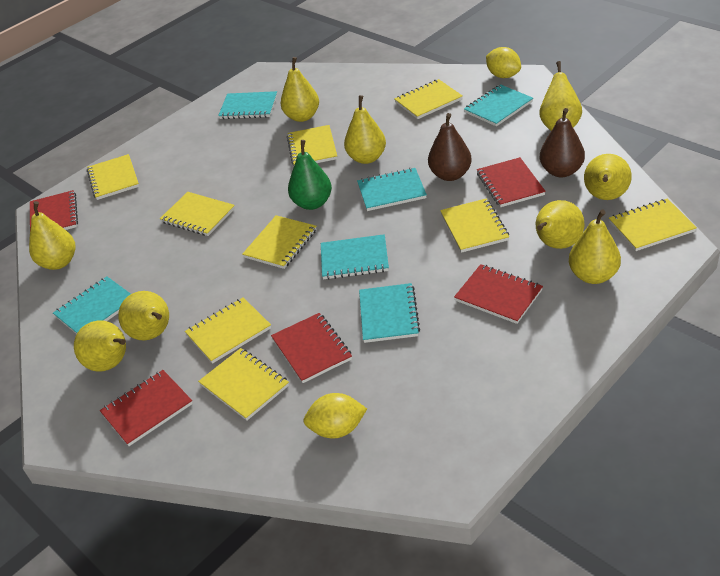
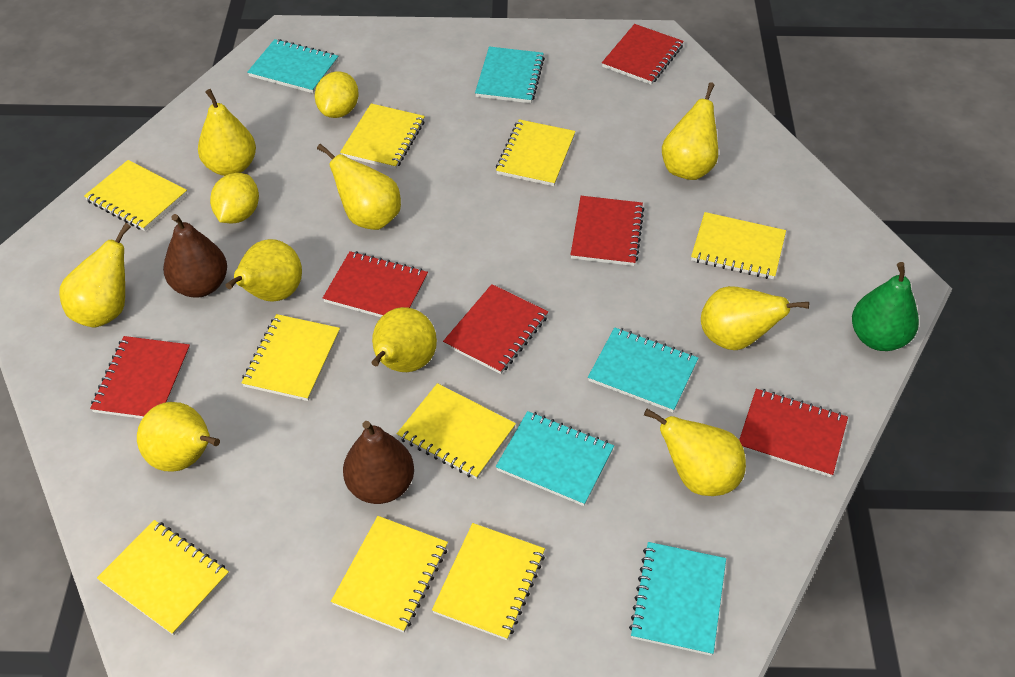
red notebook: [30,190,78,230] [100,370,193,446] [271,313,352,383] [454,264,543,324] [477,157,546,207] = 5 -> [90,336,190,419] [323,251,428,317] [443,284,548,374] [570,196,644,266] [602,24,684,85] [739,389,848,477] = 6
turquoise notebook: [53,277,131,334] [218,91,277,119] [321,234,389,280] [357,168,427,211] [359,283,420,343] [464,84,533,127] = 6 -> [247,39,338,93] [475,46,545,103] [496,411,614,506] [588,327,698,412] [629,542,726,656] = 5

